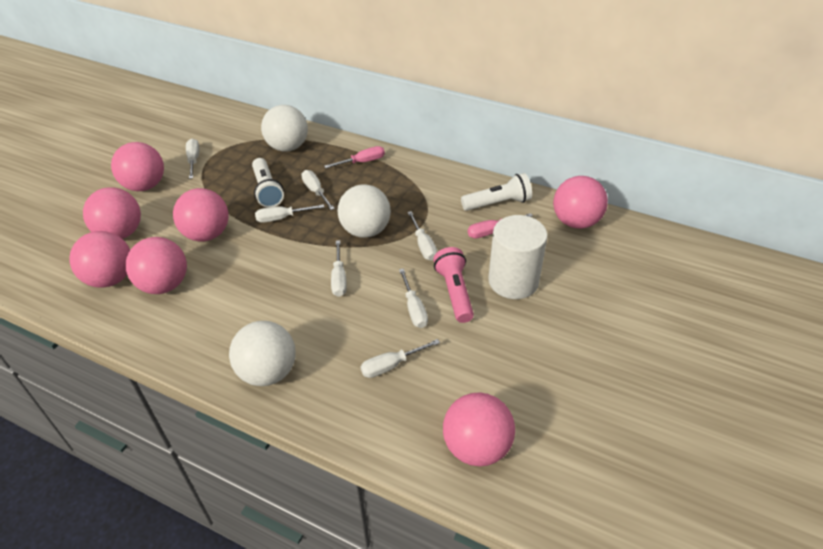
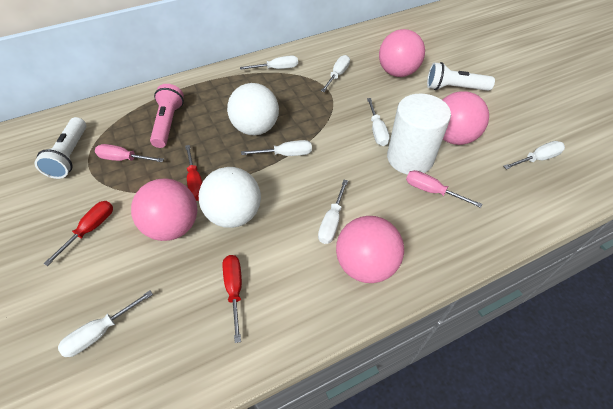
pink ball: [69,231,130,288] [83,187,141,239] [111,142,164,191] [126,237,187,294] [173,188,229,241] [443,392,515,466] [553,176,608,229] = 7 -> [131,178,197,241] [336,216,404,283] [379,29,425,77] [443,91,489,145] = 4
red screwdriver: none = 0 -> [43,201,113,266] [185,145,202,201] [223,255,242,343] = 3
white ball: [229,321,296,386] [261,105,308,152] [338,184,391,238] = 3 -> [199,167,261,228] [227,83,279,135] = 2

